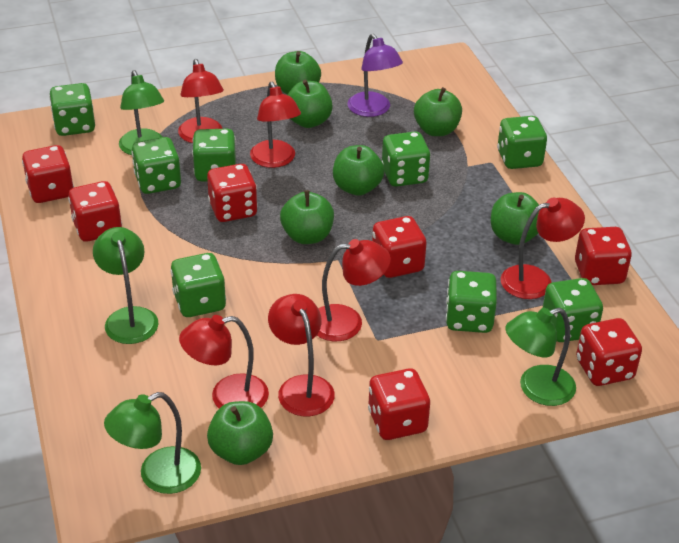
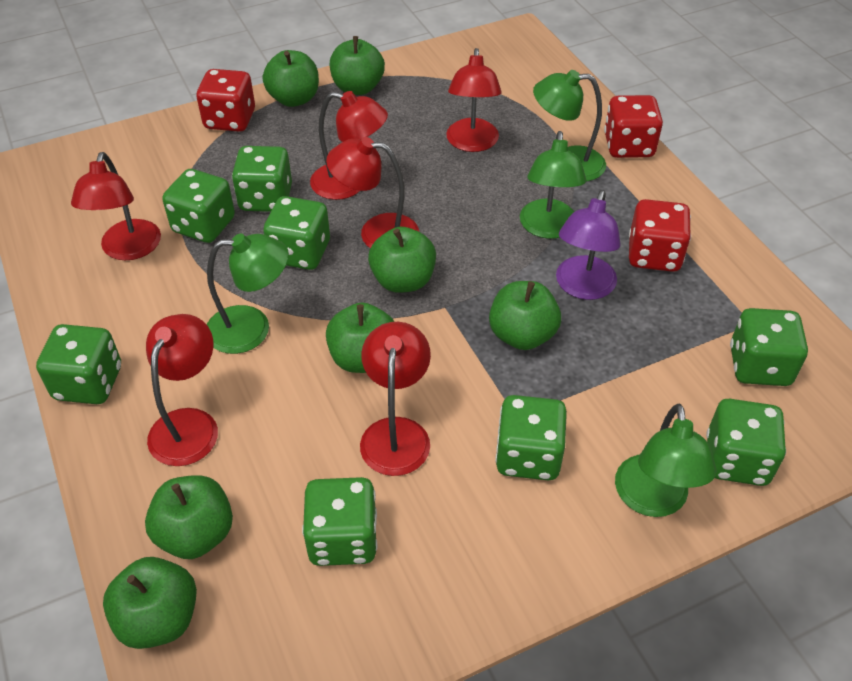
red dice: [22,145,74,203] [68,181,122,242] [207,164,258,222] [368,368,430,440] [372,216,427,278] [575,227,632,285] [576,318,642,386] = 7 -> [196,69,255,132] [604,95,663,158] [629,199,691,272] = 3

